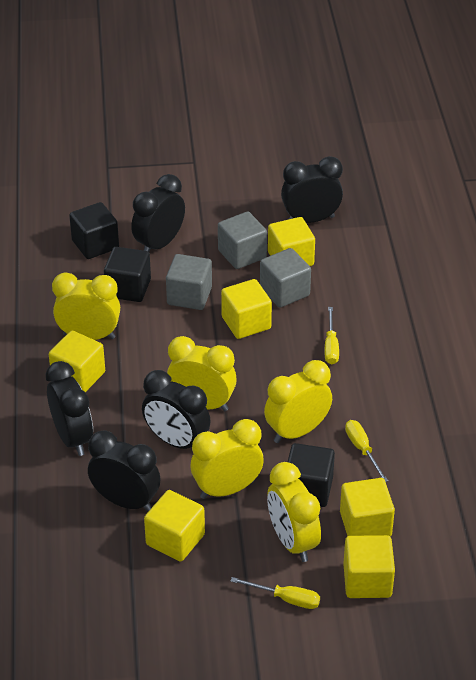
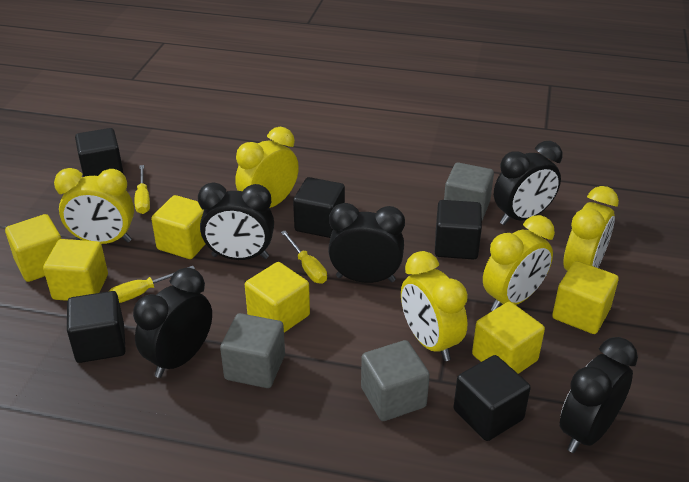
black cube: [69,202,119,259] [104,247,151,302] [288,443,335,507] = 3 -> [67,291,126,363] [75,128,124,177] [293,177,345,238] [435,200,482,260] [454,355,531,441] = 5

